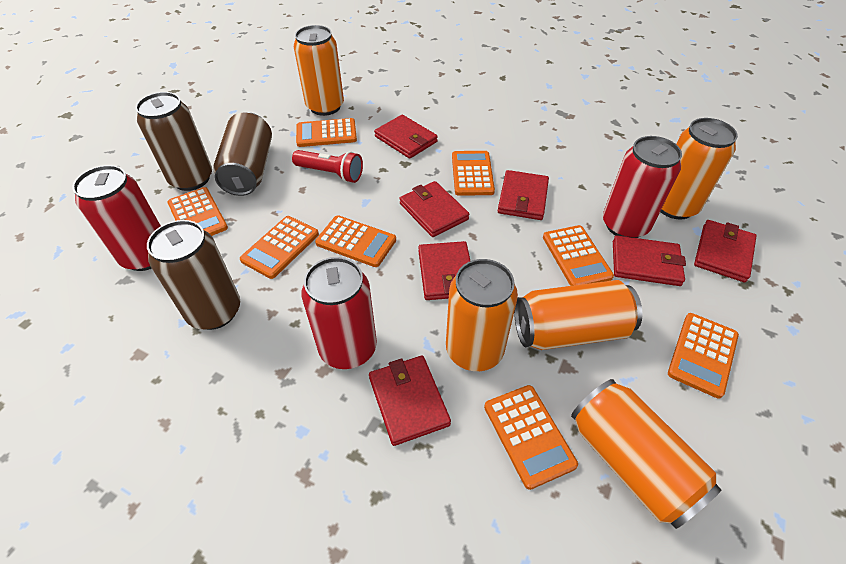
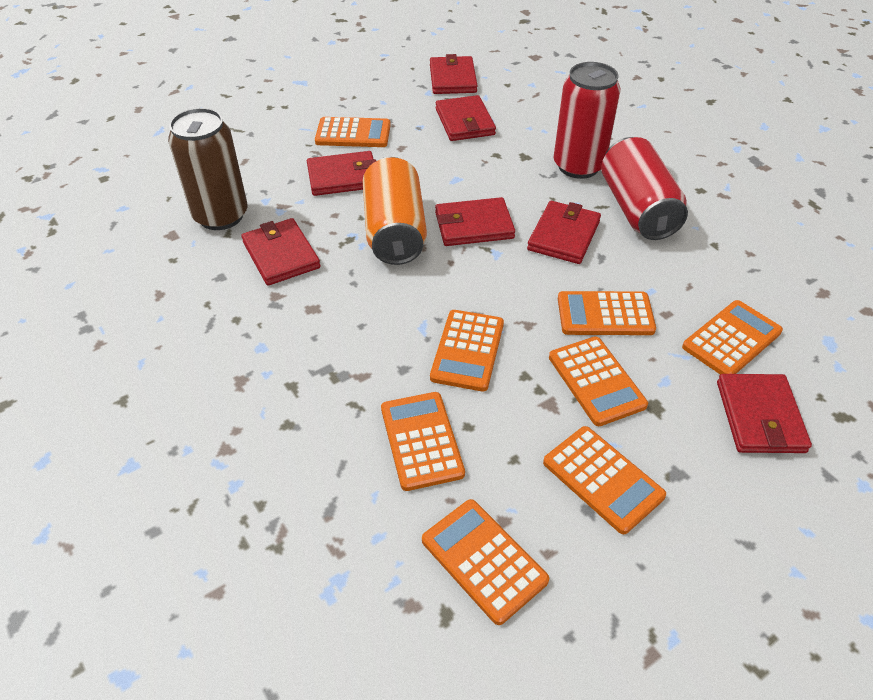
brown can: [135,92,212,191] [147,220,240,330] [213,112,272,196] = 3 -> [168,108,248,230] = 1
orange can: [294,25,344,116] [446,259,518,371] [514,280,642,350] [571,379,721,529] [660,118,738,220] = 5 -> [363,157,427,265] = 1
red can: [72,165,161,271] [301,257,377,369] [603,136,682,238] = 3 -> [554,62,620,179] [601,137,688,240] = 2
red flashlight: [292,150,363,183] = 1 -> none = 0

